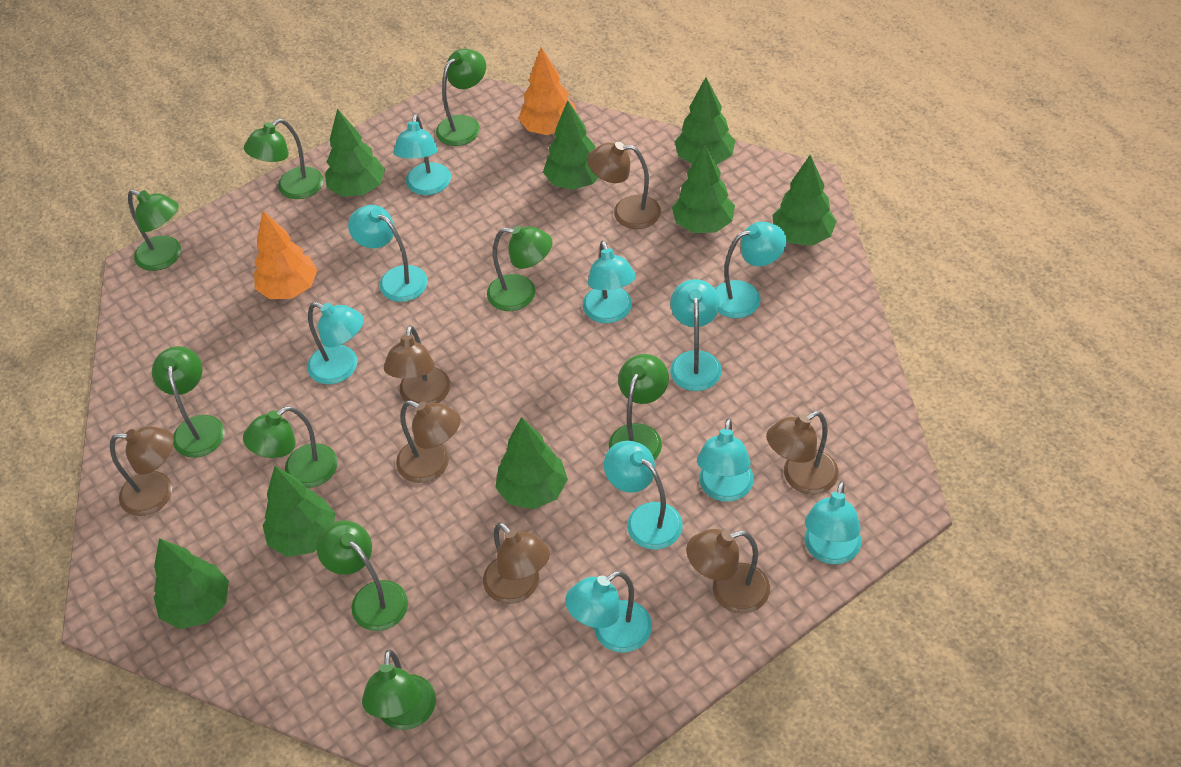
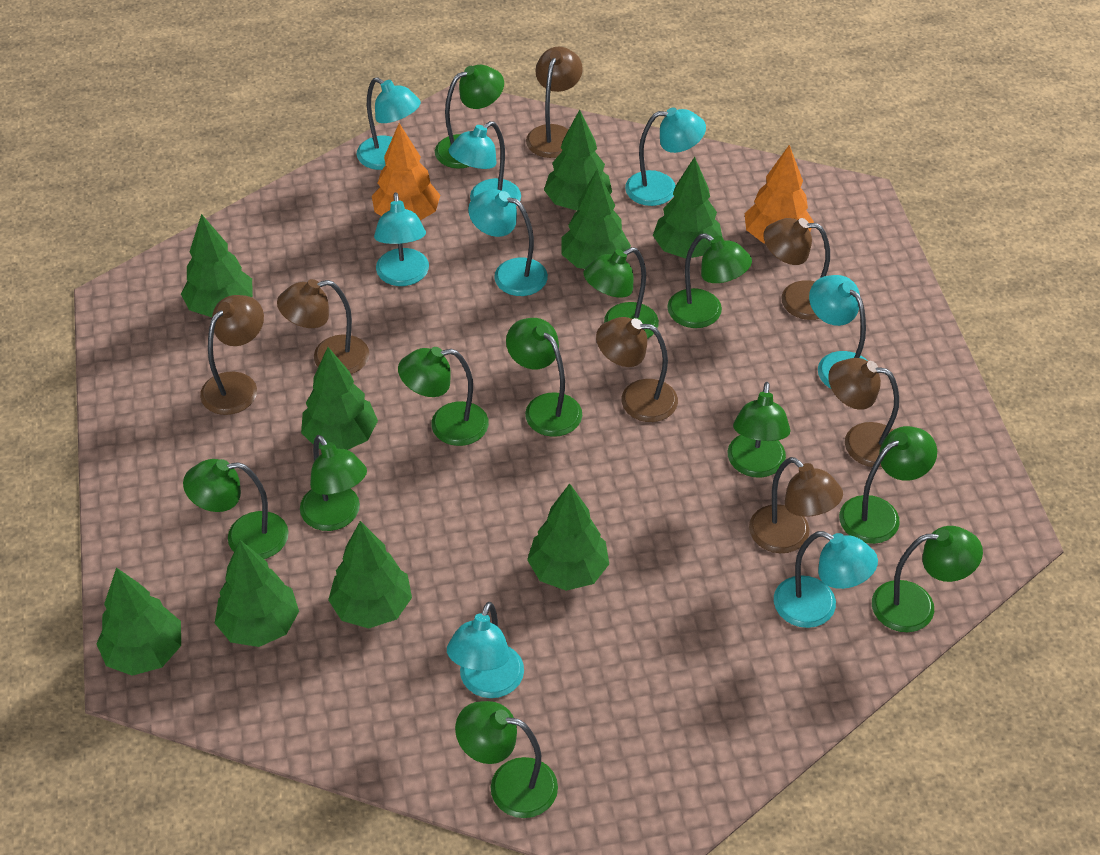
green lamp: [128,190,181,271] [152,346,225,458] [243,406,338,488] [244,119,323,199] [316,520,408,631] [362,649,436,730] [436,49,486,146] [487,226,553,311] [609,354,669,460] = 9 -> [183,459,289,559] [300,435,367,531] [398,347,489,446] [435,65,504,169] [455,701,558,818] [506,318,582,437] [583,247,659,339] [667,233,752,328] [728,382,791,477] [839,426,937,544] [872,526,983,632] = 11
green tree: [154,538,229,629] [262,466,336,557] [325,109,385,197] [495,417,568,509] [543,100,599,190] [672,143,735,233] [675,77,735,165] [772,155,837,246] = 8 -> [96,567,181,676] [181,214,253,317] [215,540,299,647] [301,347,378,450] [328,521,412,628] [527,483,609,591] [544,110,612,211] [561,169,631,269] [653,157,722,259] = 9
turquoise lamp: [307,302,364,384] [348,205,428,302] [393,114,451,195] [565,571,652,652] [583,240,636,323] [604,441,683,550] [670,279,722,391] [697,418,754,502] [715,222,787,318] [804,481,861,565] = 10 -> [357,77,421,170] [374,192,429,286] [447,602,524,698] [449,121,521,206] [468,189,548,296] [625,107,706,206] [774,531,878,628] [809,275,868,389] = 8

